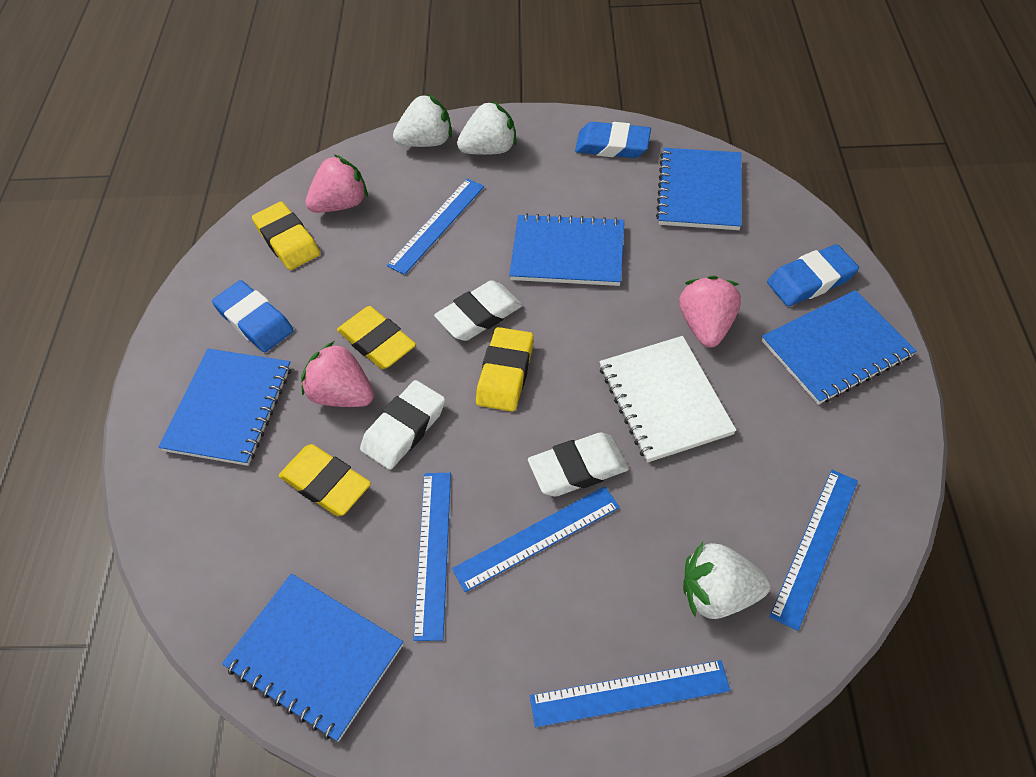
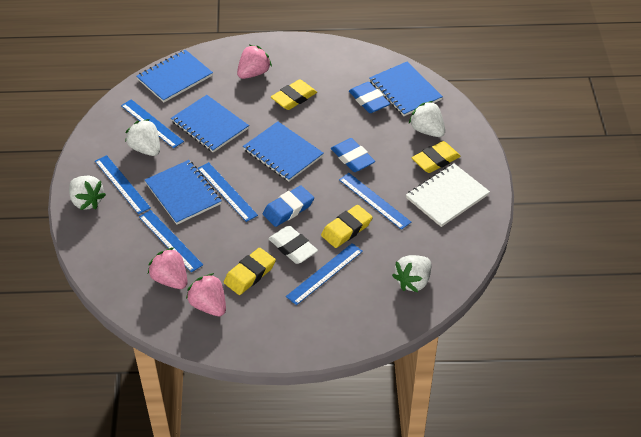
blue ruler: [387,179,484,275] [413,473,451,641] [452,486,620,592] [530,660,730,727] [769,470,858,631] = 5 -> [95,155,151,214] [121,99,184,148] [139,210,203,272] [197,162,258,222] [286,243,363,305] [339,173,411,230] = 6
white eraser: [360,380,445,470] [434,280,522,341] [528,432,629,496] = 3 -> [268,226,318,264] = 1
white strawberry: [393,93,452,147] [457,101,517,155] [683,542,770,619] = 3 -> [69,176,106,210] [125,119,160,156] [392,255,431,292] [409,101,445,137] = 4

